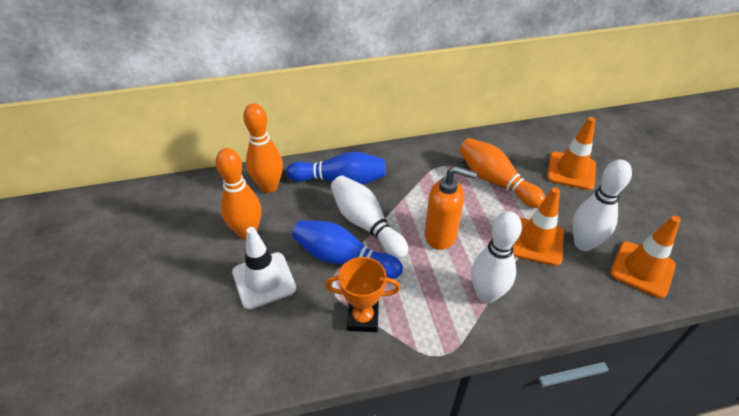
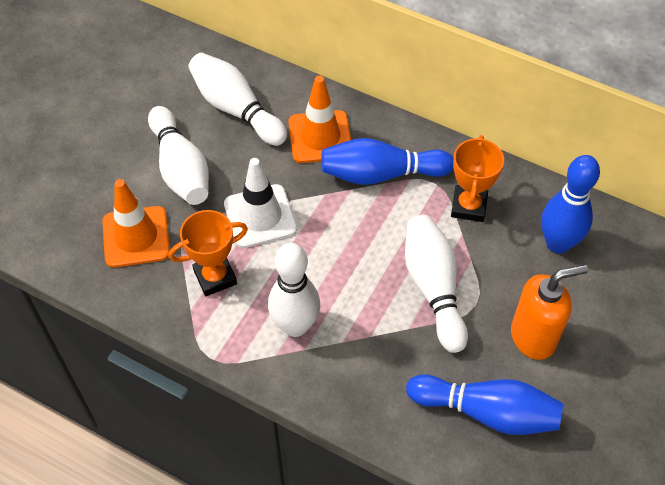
blue bowling pin: [286,152,386,185] [292,220,403,279] = 2 -> [321,138,454,185] [406,374,563,435] [541,155,600,254] = 3
orange bowling pin: [215,148,261,239] [243,103,283,193] [459,138,546,208] = 3 -> none = 0
orange traffic cone: [513,187,564,266] [547,117,596,190] [610,216,681,298] = 3 -> [102,179,170,268] [288,76,351,163] = 2
orange trophy: [325,257,400,332] = 1 -> [169,210,248,296] [451,135,504,222] = 2
white bowling pin: [331,176,408,259] [471,211,522,303] [572,160,632,251] = 3 -> [148,106,209,205] [188,53,287,146] [268,243,320,337] [405,215,468,353] = 4

